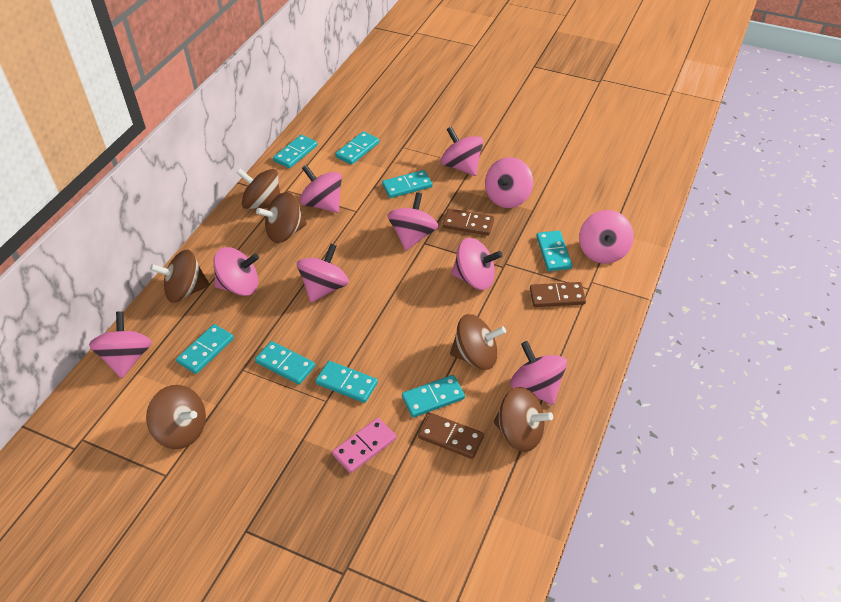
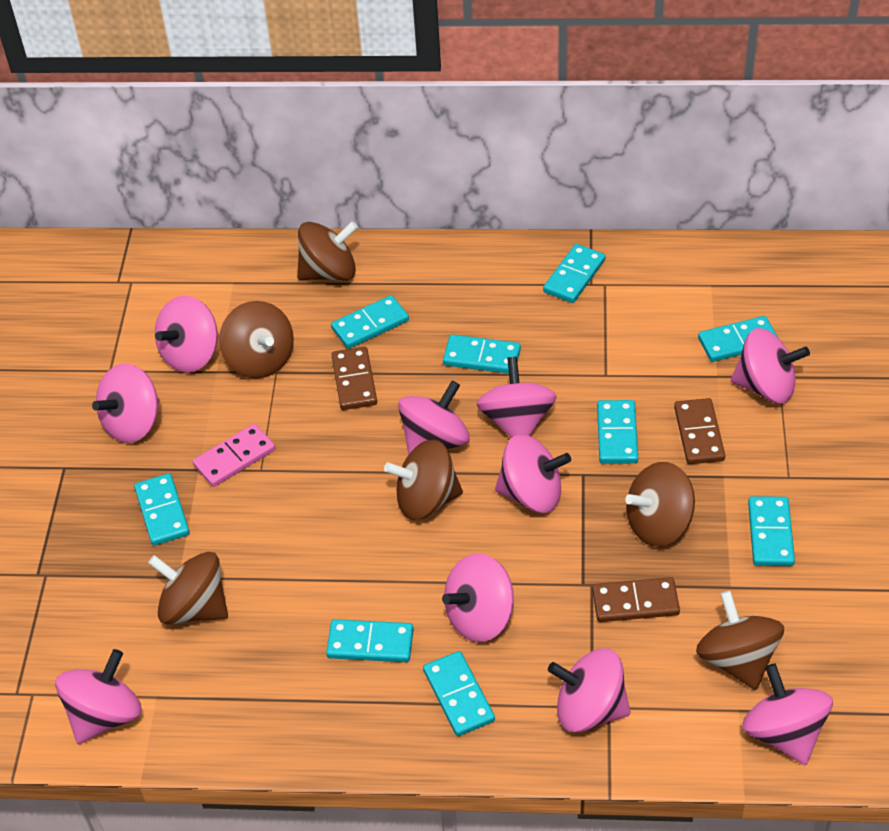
turquoise domino: [176,324,234,374] [255,341,315,385] [273,135,318,168] [315,361,378,403] [335,131,379,165] [382,170,432,198] [402,375,465,418] [536,230,572,271] = 8 -> [134,473,190,546] [326,619,414,662] [331,295,409,349] [423,651,495,736] [443,335,521,374] [543,244,605,303] [597,400,638,464] [698,316,778,362] [748,496,795,566] = 9

